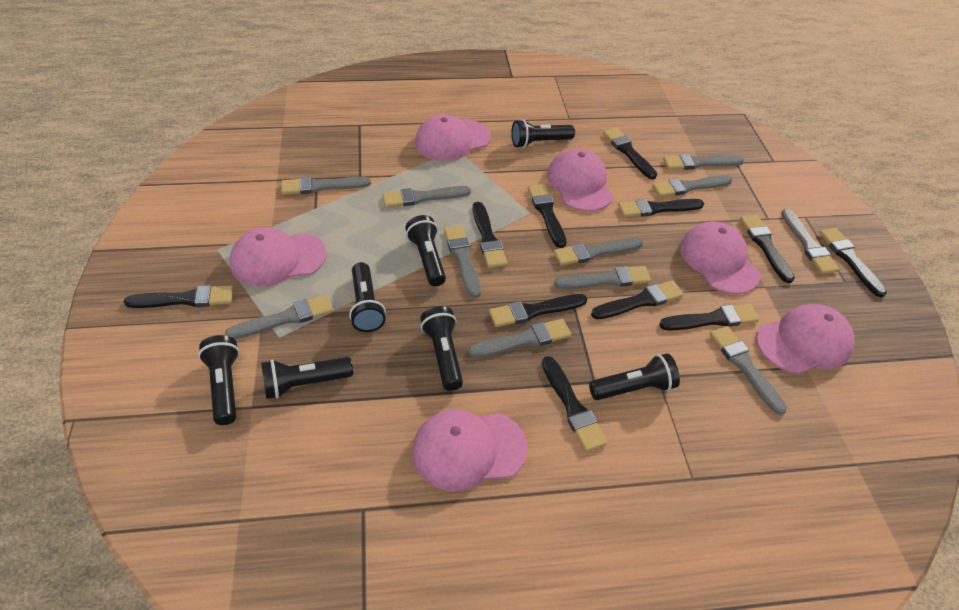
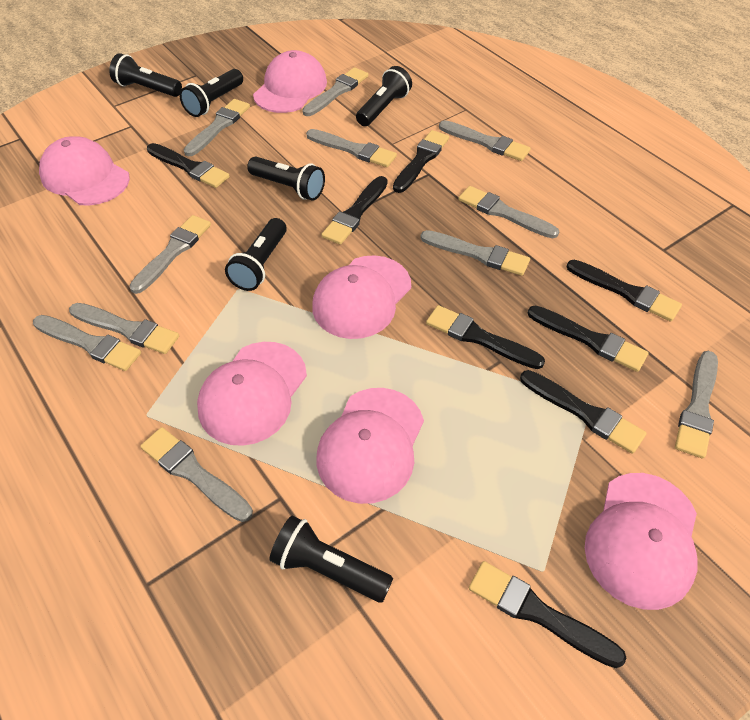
black brush: [124,285,233,308] [473,202,507,268] [489,294,587,327] [528,184,567,248] [542,356,608,452] [591,280,684,319] [603,128,657,179] [618,199,704,217] [659,304,759,331] [740,215,795,283] [819,228,887,297] = 11 -> [147,143,230,188] [321,176,388,245] [393,130,449,193] [426,305,545,369] [469,561,626,668] [520,370,647,454] [528,306,649,372] [566,260,682,322] = 8
black flashlight: [198,335,239,425] [261,357,353,399] [349,262,386,332] [405,215,446,286] [420,306,463,391] [511,119,575,148] [589,353,680,400] = 7 -> [109,53,182,97] [179,69,243,117] [225,218,287,291] [247,157,325,201] [269,515,393,602] [356,66,412,126] = 6

